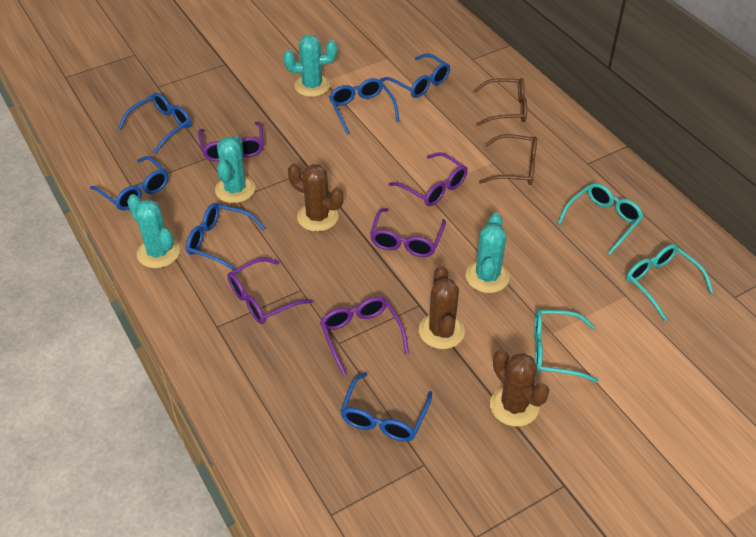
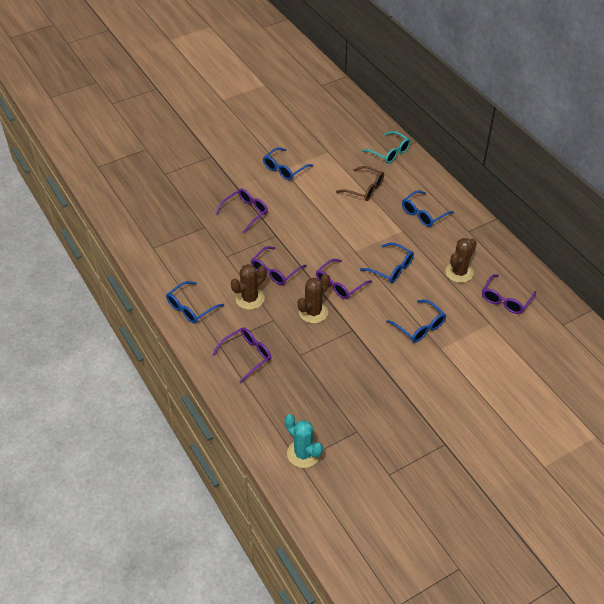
blue glasses: [90,156,168,210] [118,92,191,154] [186,203,266,273] [329,78,400,135] [340,372,432,442] [380,53,450,98] = 6 -> [166,281,224,323] [263,147,313,180] [360,243,414,283] [386,300,446,342] [402,190,454,227] = 5
brown glasses: [473,78,527,126] [479,134,537,185] = 2 -> [336,166,384,201] = 1
turquoise cactus: [127,194,180,268] [215,136,255,203] [283,35,337,97] [466,213,510,293] = 4 -> [285,414,323,468] = 1
turquoise glasses: [534,310,599,383] [557,183,644,255] [626,244,713,321] = 3 -> [361,131,411,164] = 1

